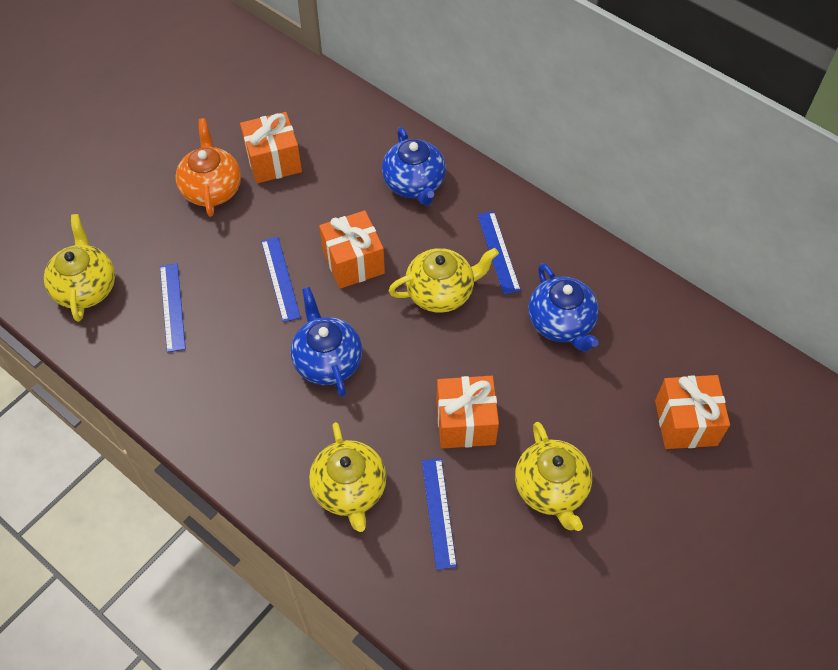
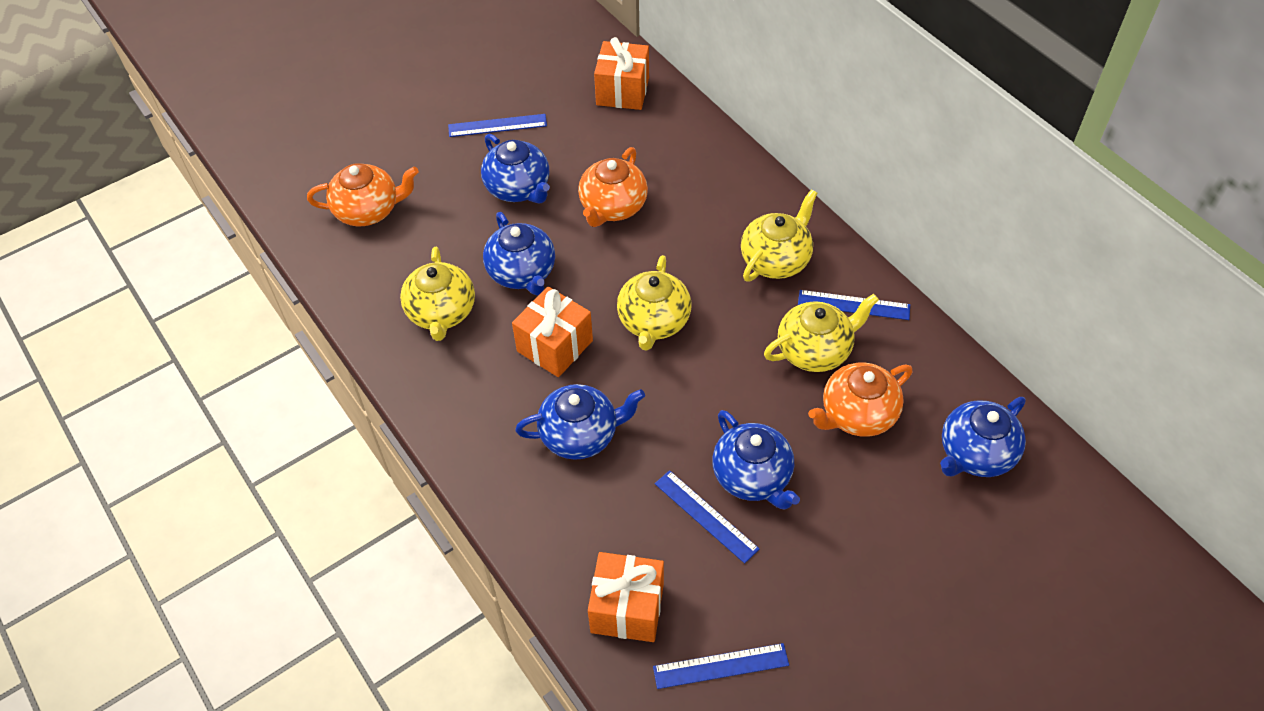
blue teapot: [290,287,362,397] [382,127,446,206] [528,263,599,352] = 3 -> [481,134,550,203] [483,212,555,295] [515,384,645,460] [712,410,800,510] [940,397,1026,477] = 5
orange gift: [240,112,302,183] [319,210,385,289] [437,376,499,449] [655,375,730,449] = 4 -> [512,286,593,377] [588,552,664,642] [594,37,649,110] = 3
orange teapot: [175,118,241,217] = 1 -> [307,163,419,226] [578,147,648,227] [808,363,912,437] = 3

